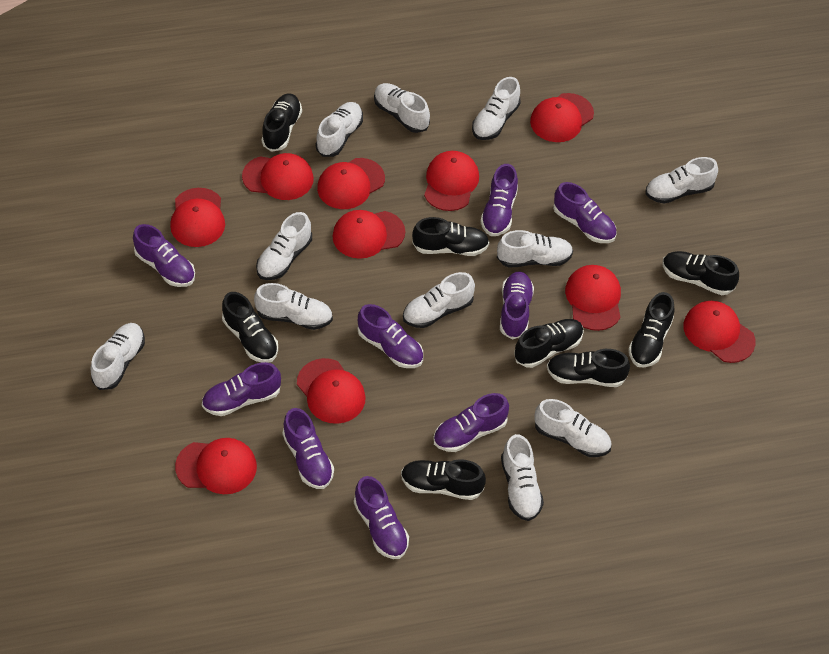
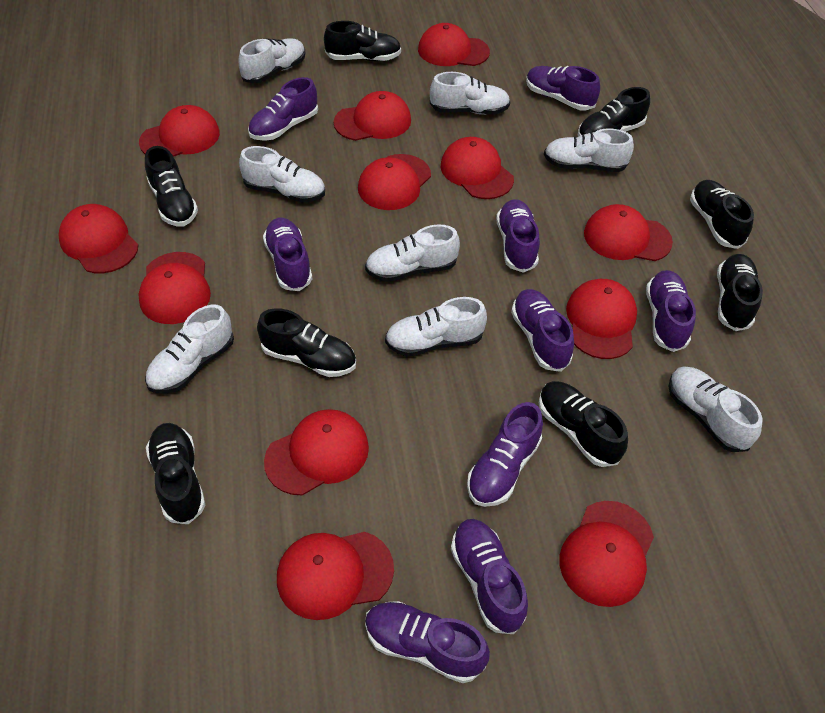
red cap: [170,188,225,247] [175,438,257,494] [242,153,314,200] [297,358,366,424] [317,158,385,209] [332,210,405,259] [424,151,479,211] [530,93,594,142] [565,265,621,331] [683,301,756,363] = 10 -> [58,204,139,273] [138,252,211,324] [139,105,220,157] [264,409,369,496] [277,532,394,620] [334,91,411,141] [358,154,431,210] [418,23,490,66] [441,137,514,199] [559,501,654,607] [566,279,637,359] [584,204,673,261] = 12
white shoe: [91,323,145,390] [254,283,333,330] [256,212,312,280] [315,102,363,157] [374,83,430,133] [403,272,475,328] [472,77,521,140] [497,230,573,267] [501,434,544,521] [534,399,612,457] [645,157,718,203] = 11 -> [145,305,234,394] [239,38,305,83] [239,146,325,203] [365,224,460,282] [385,297,487,357] [430,72,510,115] [544,128,634,172] [668,366,763,452] = 8

